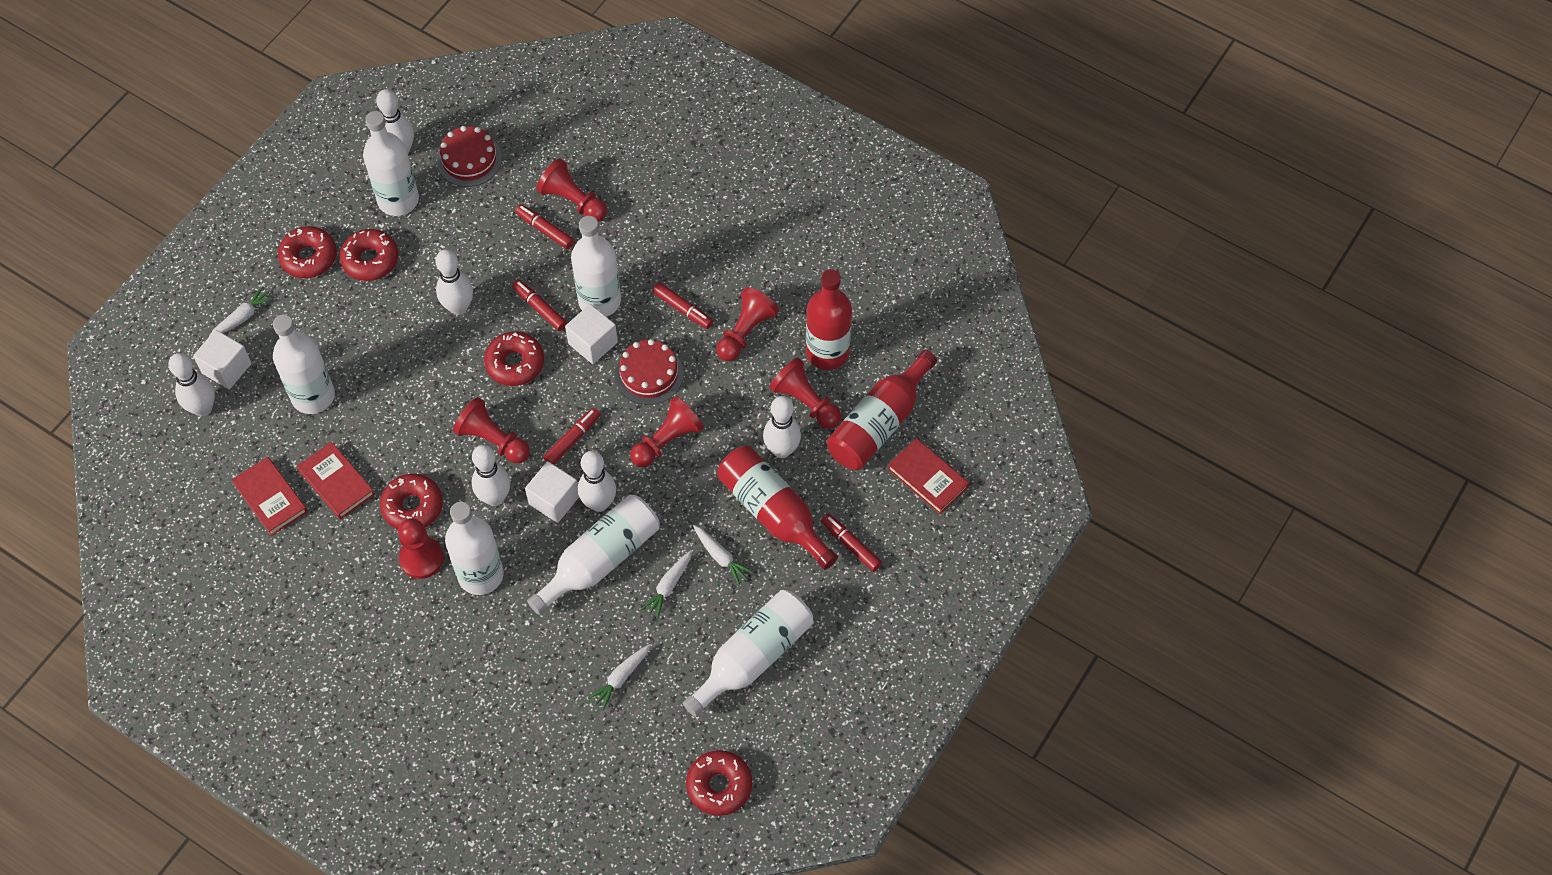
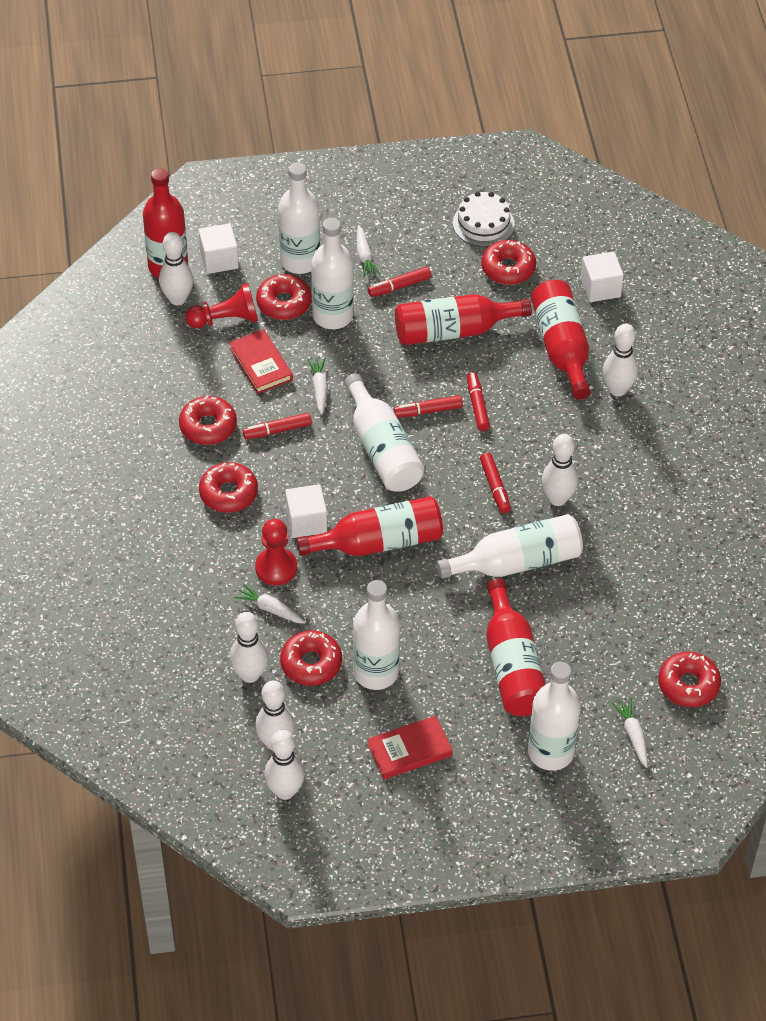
red book: [232,457,308,536] [297,442,375,520] [888,438,969,514] = 3 -> [229,329,293,394] [367,716,453,779] = 2
red bottle: [717,446,838,570] [806,269,852,370] [827,350,937,470] = 3 -> [143,168,188,278] [297,496,443,556] [395,294,532,345] [486,579,546,716] [531,280,591,400] = 5
red cake: [437,126,502,187] [615,339,684,405] = 2 -> none = 0
red donut: [278,226,337,278] [339,229,398,281] [380,474,443,530] [484,332,544,386] [686,750,752,816] = 5 -> [179,396,237,445] [199,462,258,513] [256,274,312,320] [280,630,342,686] [481,240,536,285] [658,651,721,707] = 6
red pawn: [398,518,444,579] [453,397,530,463] [536,159,607,222] [630,396,704,467] [716,287,779,361] [769,358,841,429] = 6 -> [185,283,258,328] [255,519,297,585] = 2
white cake: none = 0 -> [453,192,515,247] = 1

